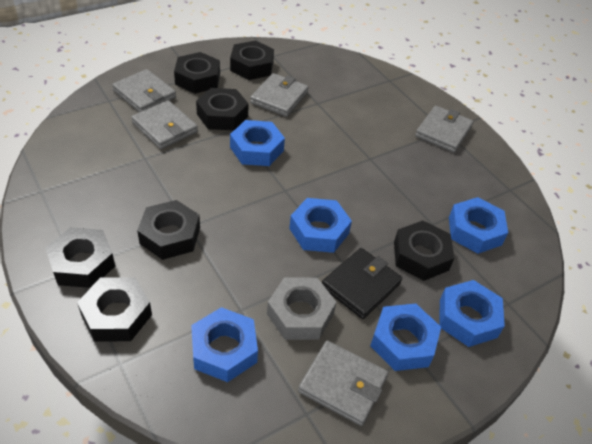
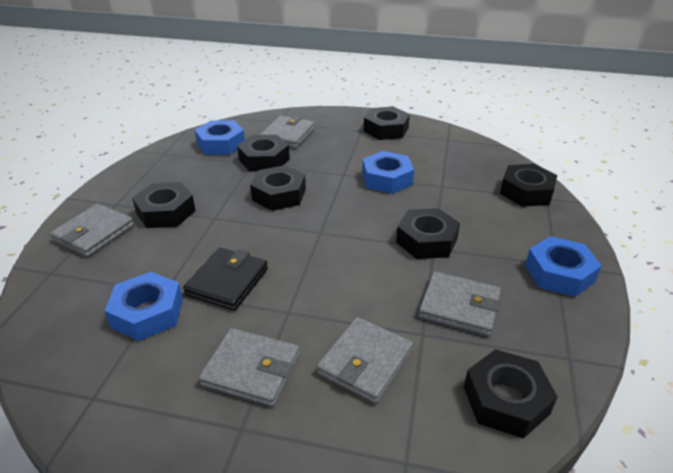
blue nut: [191,307,258,382] [230,120,285,166] [289,198,352,253] [370,304,441,371] [439,280,505,347] [449,197,508,254] = 6 -> [105,272,183,341] [195,120,245,155] [362,151,414,194] [525,236,602,297] = 4
grey nut: [267,277,336,340] = 1 -> none = 0

